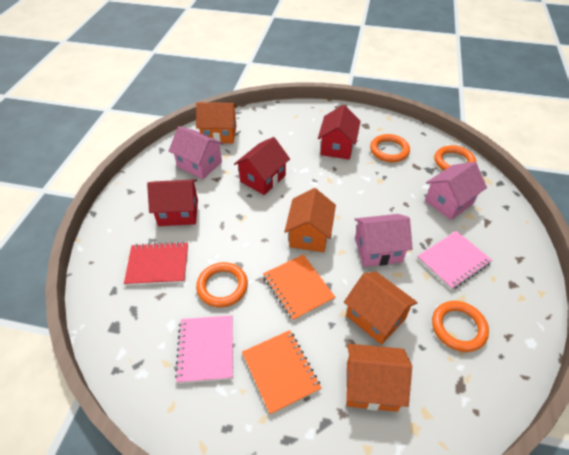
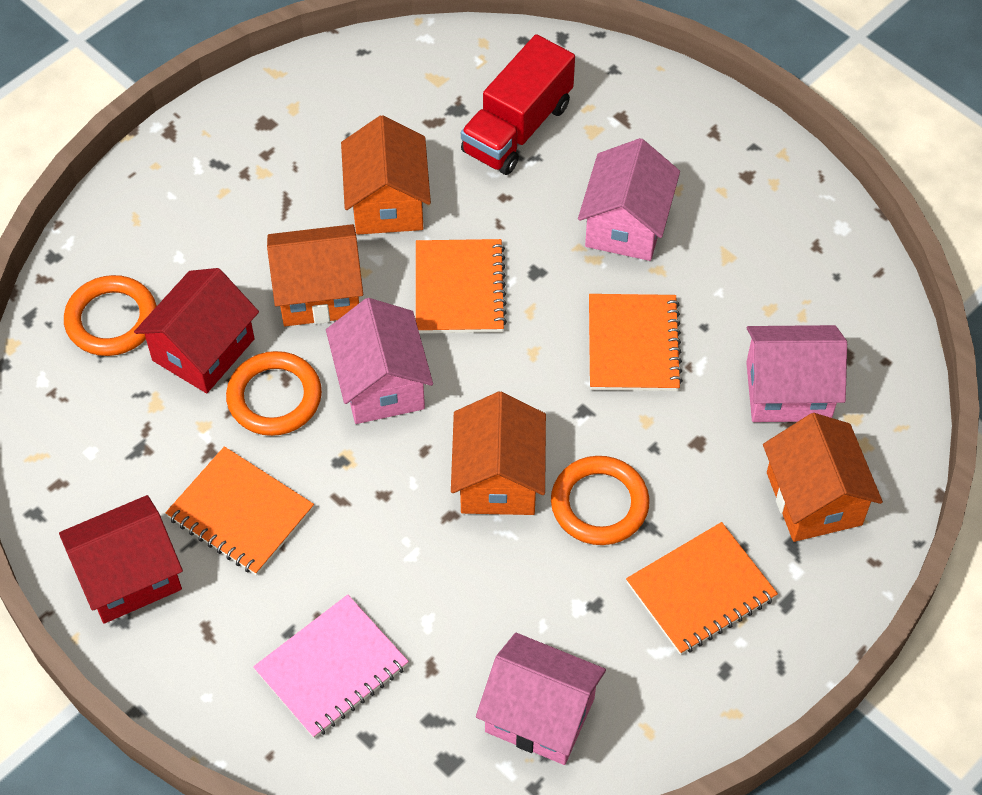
orange notebook: [242,330,321,415] [263,254,335,321] = 2 -> [166,446,314,575] [416,239,507,333] [589,294,683,391] [626,522,778,655] = 4
orange ring: [196,262,248,307] [370,134,410,162] [432,301,489,352] [435,145,476,171] = 4 -> [64,275,157,356] [226,351,322,436] [551,456,650,545] = 3
pink house: [169,126,224,179] [355,214,413,267] [425,162,487,220] = 3 -> [326,298,433,424] [476,633,606,765] [578,138,680,261] [746,325,847,422] = 4
pink notebook: [175,315,233,383] [417,231,492,290] = 2 -> [253,595,409,738] = 1
red house: [147,179,198,226] [234,137,290,195] [318,105,361,160] = 3 -> [59,495,183,623] [134,268,259,393] = 2
red notebook: [124,242,188,285] = 1 -> none = 0
red truck: none = 0 -> [461,34,575,175] = 1

